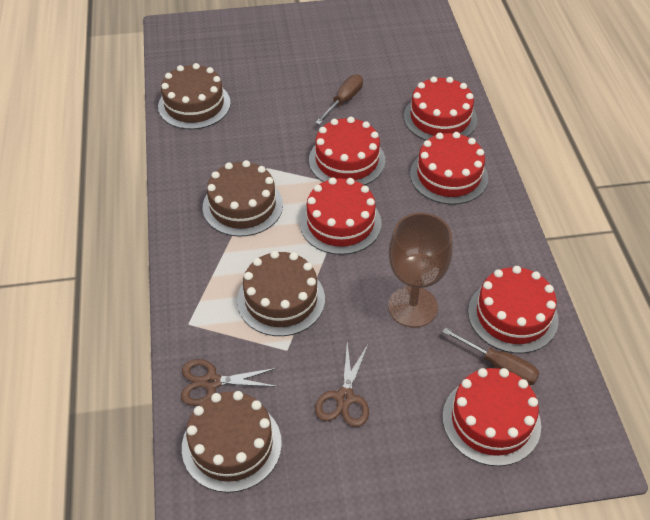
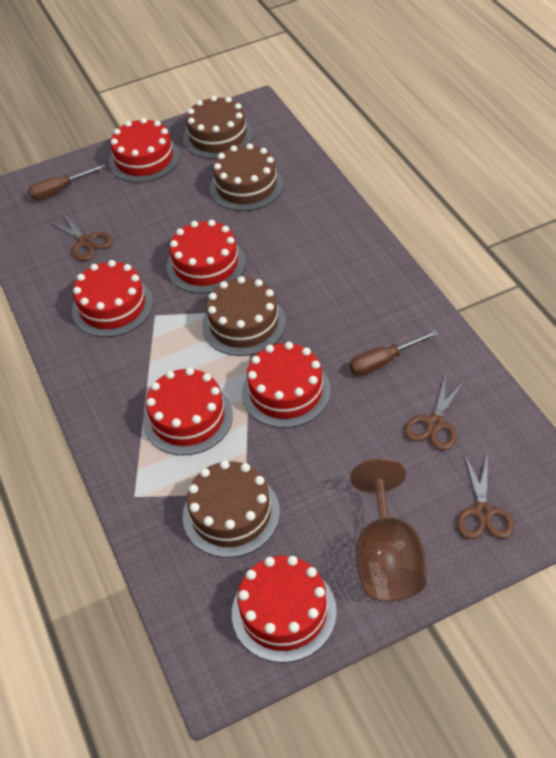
brown scissors: [181,359,278,406] [315,342,369,427] = 2 -> [48,211,113,261] [404,374,466,450] [457,453,514,539] = 3

